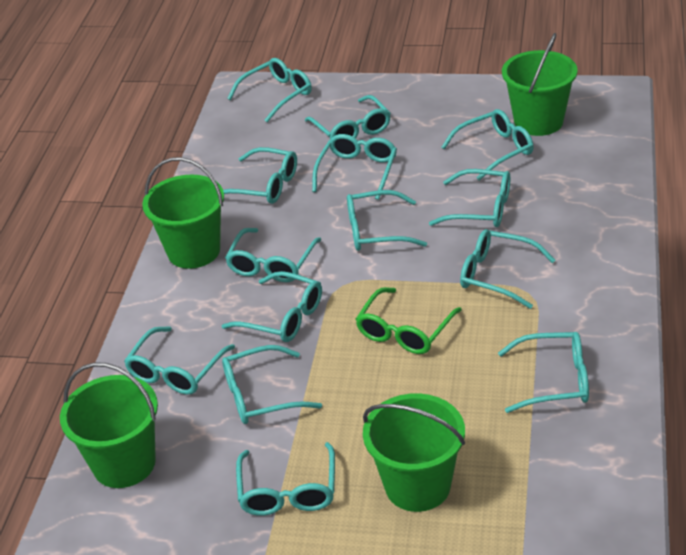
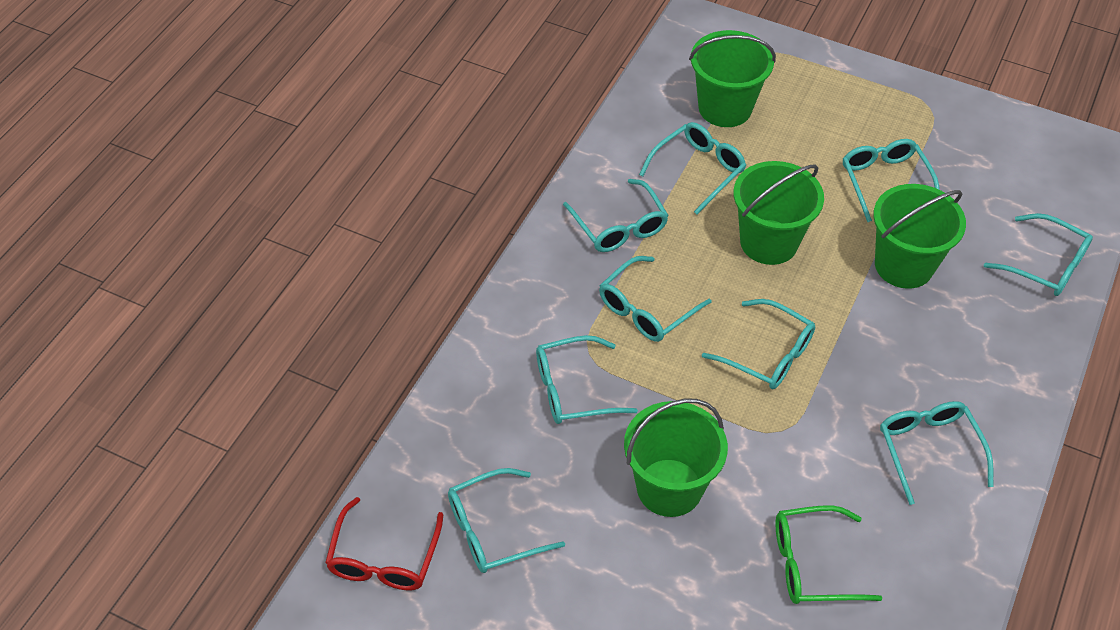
red glasses: none = 0 -> [325,497,443,590] = 1
turquoise glasses: [124,326,235,395] [222,271,322,342] [222,345,322,424] [223,147,297,204] [225,228,322,282] [227,58,312,122] [236,442,335,516] [305,95,391,140] [312,134,397,200] [347,190,427,251] [429,169,510,227] [441,109,534,181] [460,229,555,309] [498,332,589,413] = 14 -> [448,468,565,573] [536,335,638,424] [563,179,669,252] [599,256,712,342] [639,122,746,215] [702,299,815,389] [843,139,940,222] [880,401,994,505] [984,213,1093,296] = 9

